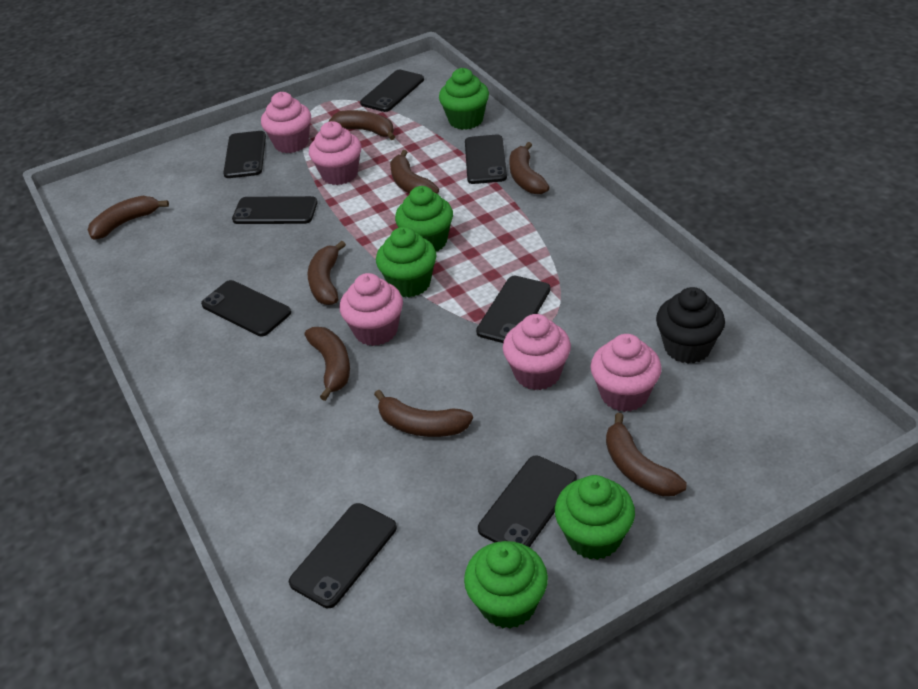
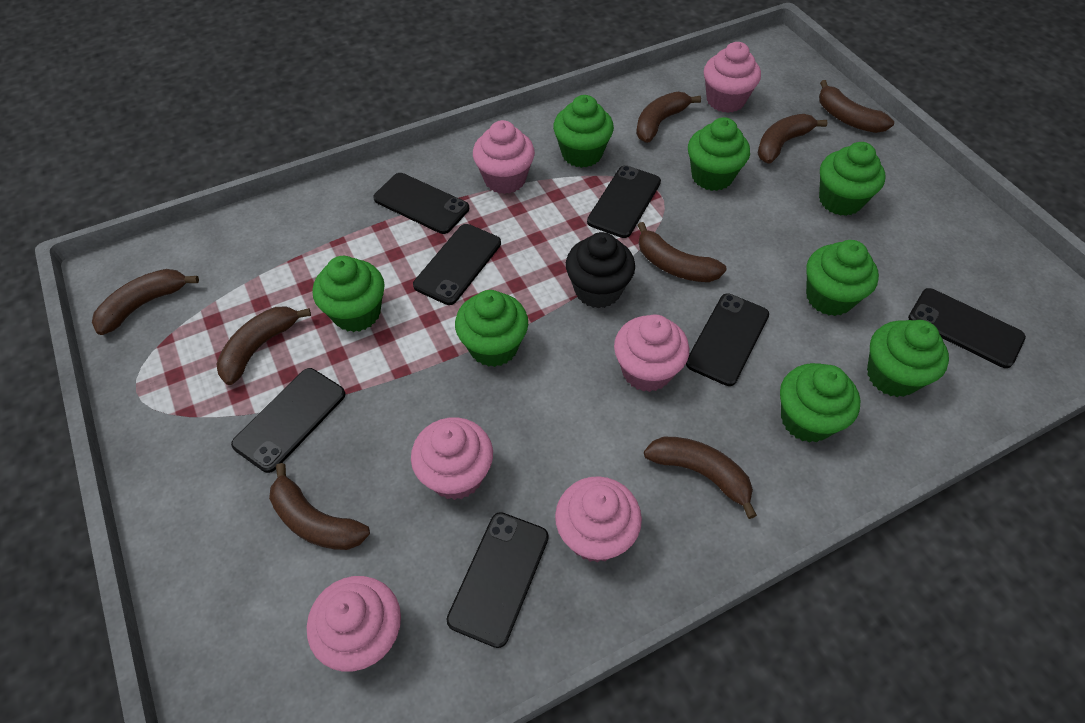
black phone: [201,280,291,336] [223,131,266,178] [232,196,318,224] [289,503,397,608] [360,70,424,112] [465,134,507,184] [476,276,551,343] [478,456,577,547] = 8 -> [231,368,345,473] [373,173,469,234] [413,224,501,305] [446,512,549,648] [587,165,661,238] [686,293,769,386] [908,288,1026,368] = 7
green cupcake: [376,227,436,298] [395,186,453,251] [439,68,489,130] [464,541,548,629] [555,475,635,560] = 5 -> [313,256,385,332] [455,290,528,367] [553,95,614,168] [688,117,750,191] [780,363,861,443] [806,240,879,316] [819,142,886,216] [867,320,949,397] = 8
pink cupcake: [261,92,311,153] [309,121,361,185] [340,273,403,346] [503,314,571,390] [590,334,662,412] = 5 -> [307,576,401,672] [411,417,493,500] [473,120,535,194] [555,476,642,563] [614,314,689,392] [704,42,761,113] = 6

